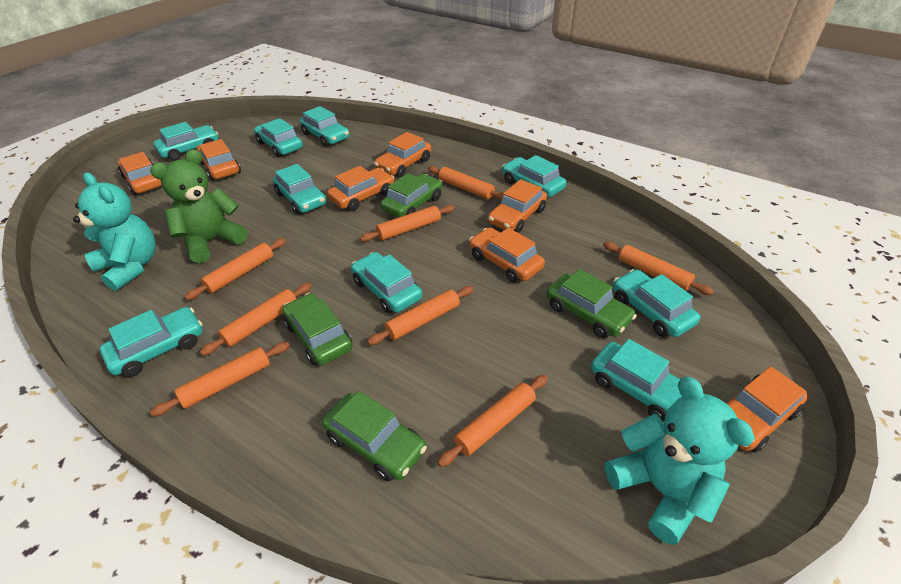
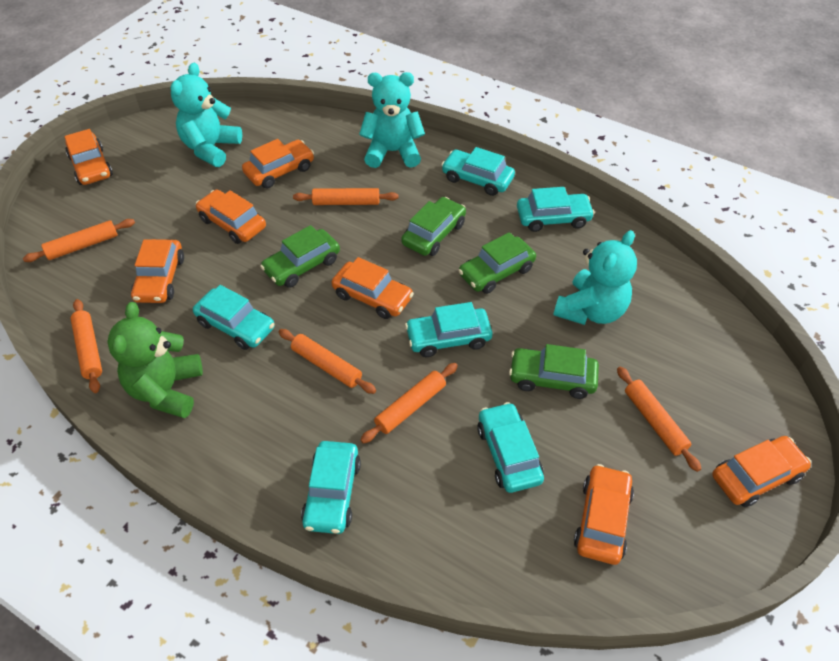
orange rolling pin: [150,342,290,416] [184,238,286,300] [200,283,312,356] [360,205,455,242] [367,286,474,345] [428,166,503,201] [437,375,548,467] [603,242,714,295] = 8 -> [23,219,135,262] [70,299,102,393] [278,329,376,394] [293,188,398,205] [360,363,458,444] [617,367,701,472] = 6
turquoise car: [100,307,203,377] [153,122,218,161] [254,118,303,157] [273,164,326,214] [299,106,349,147] [351,252,422,314] [502,155,566,197] [591,339,682,422] [613,269,700,337] = 9 -> [193,285,275,350] [301,441,361,534] [405,302,492,357] [441,147,515,196] [477,402,544,493] [517,187,595,232] = 6
turquoise teddy bear: [73,173,155,291] [605,377,755,545] = 2 -> [171,63,242,167] [359,72,425,168] [553,230,637,325] = 3

